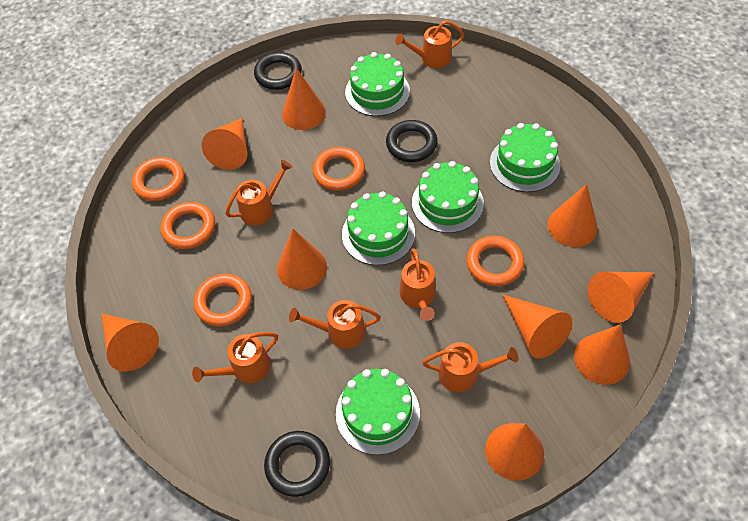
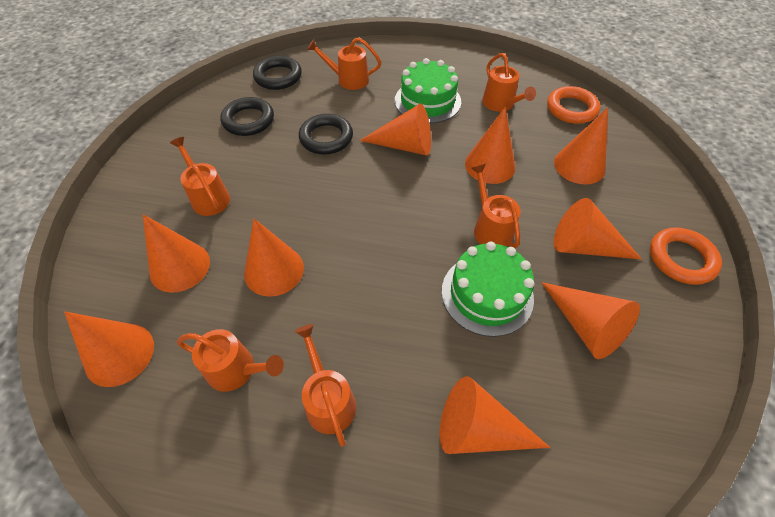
green cake: [336,369,420,455] [342,191,415,265] [345,52,410,116] [412,161,484,233] [490,123,560,192] = 5 -> [395,58,461,123] [442,241,534,337] = 2
orange ring: [132,157,185,201] [160,202,215,249] [194,274,252,327] [313,147,365,191] [466,236,524,286] = 5 -> [547,86,600,124] [650,227,722,285] = 2

